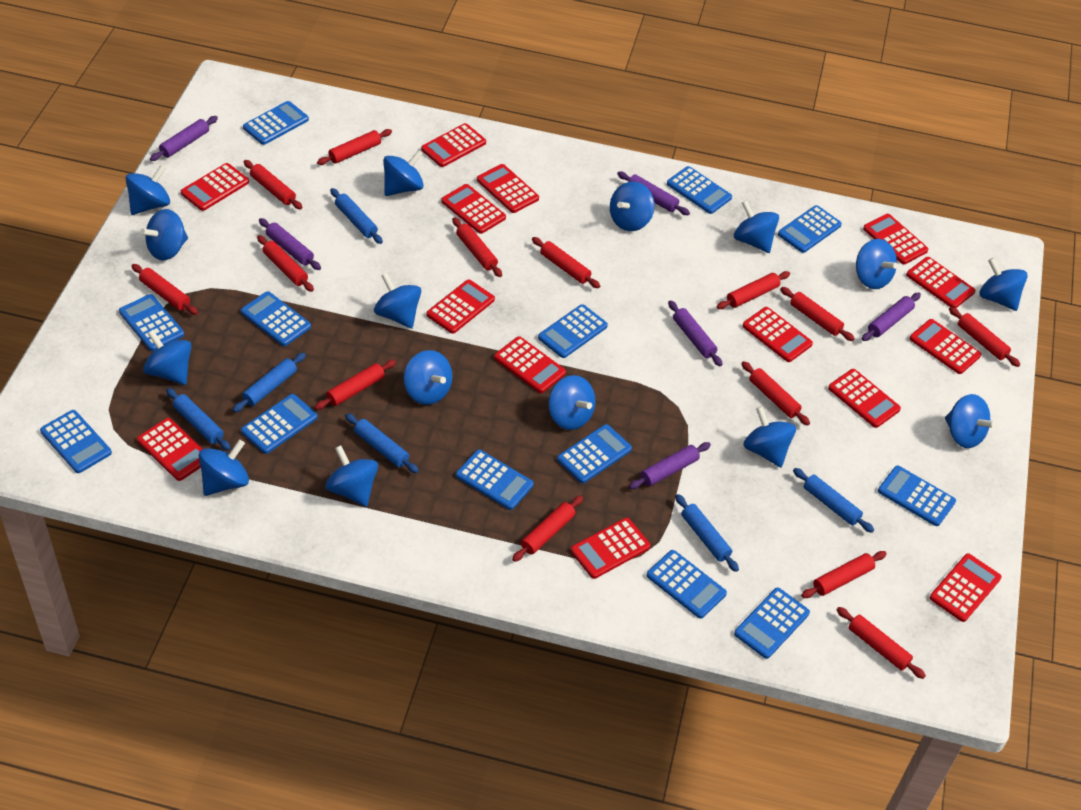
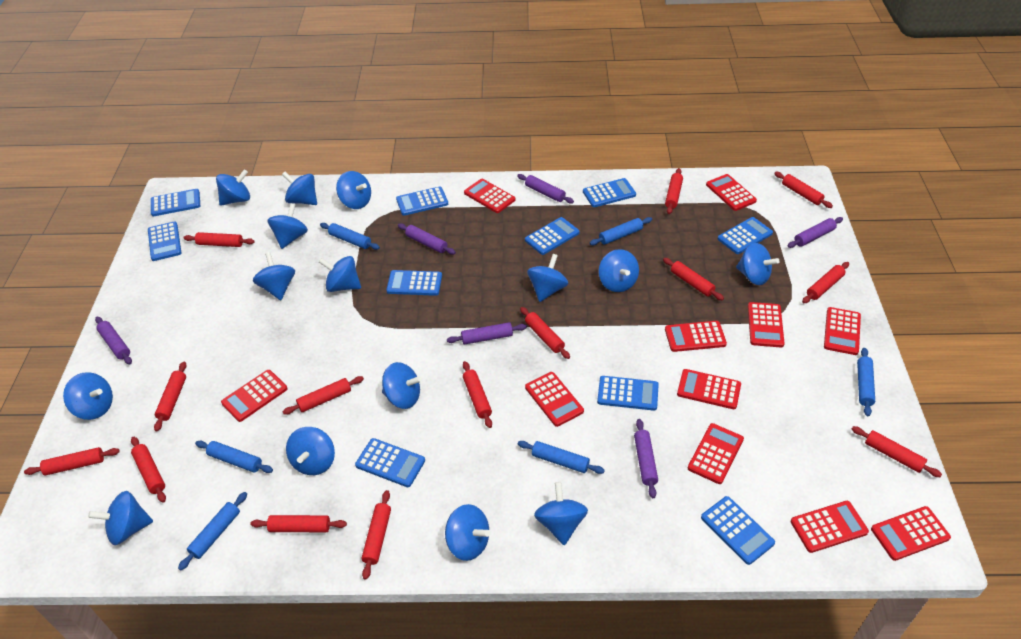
blue calculator: [40,410,112,473] [119,294,184,351] [241,291,311,346] [241,394,318,454] [243,101,309,145] [456,450,534,510] [538,304,608,358] [557,424,632,483] [646,550,727,619] [667,166,732,214] [734,587,810,659] [778,205,842,253] [878,466,956,526] = 13 -> [148,222,182,261] [151,189,200,216] [355,438,425,487] [386,270,442,296] [396,187,448,216] [525,217,580,255] [583,178,636,207] [597,376,659,411] [701,496,775,565] [718,217,773,254] = 10
red calculator: [137,418,202,481] [181,163,249,211] [421,123,486,167] [427,280,495,334] [441,184,506,234] [477,164,539,213] [494,336,566,393] [571,518,651,579] [743,307,813,362] [828,369,901,428] [863,214,928,264] [906,257,976,308] [910,319,981,374] [930,553,1001,622] = 14 -> [221,370,287,422] [464,179,515,213] [525,372,584,427] [665,321,727,352] [677,369,741,409] [688,423,744,484] [706,174,757,211] [748,302,784,347] [791,501,869,553] [824,307,861,355] [871,506,951,561] = 11

